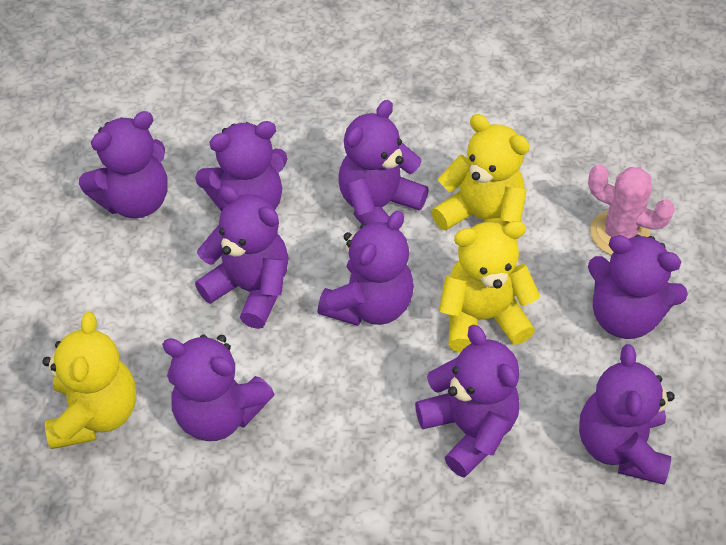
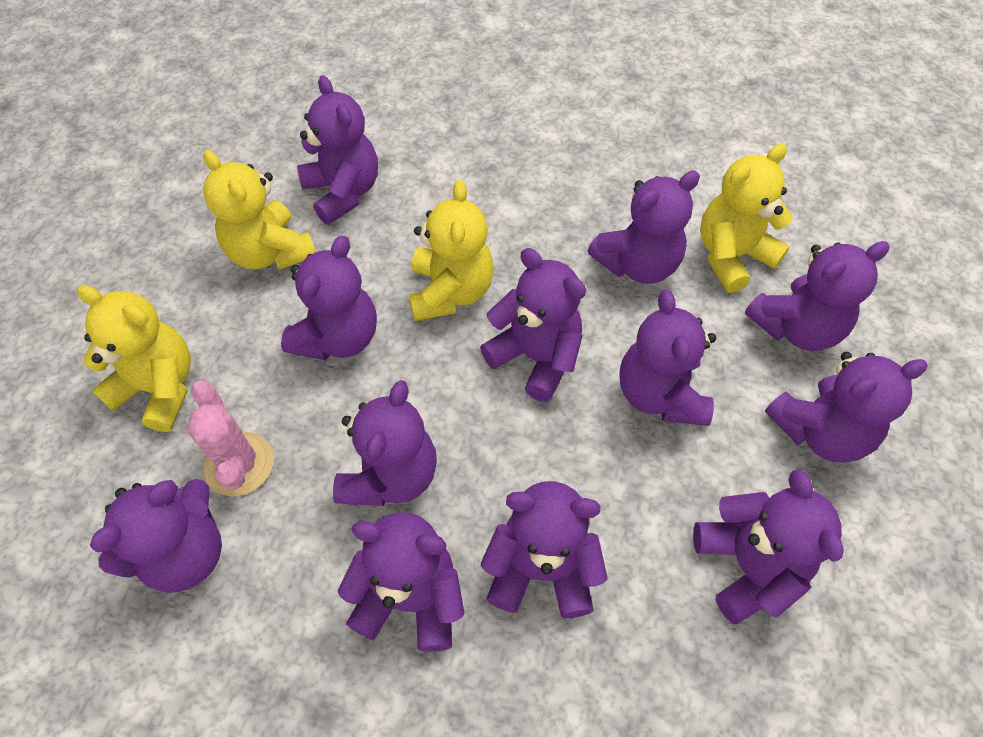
purple teddy bear: [79,111,168,218] [162,335,274,441] [195,121,288,212] [195,185,289,329] [318,210,414,326] [338,100,429,225] [415,325,520,478] [579,344,675,485] [588,235,688,339] = 9 -> [90,479,222,593] [281,236,377,360] [297,75,378,225] [333,380,437,506] [337,512,465,652] [480,248,586,402] [481,481,607,618] [588,171,700,284] [619,290,716,426] [693,469,844,624] [745,241,889,351] [765,352,928,462] = 12
yellow teddy bear: [42,312,136,449] [431,114,530,230] [439,221,540,353] = 3 -> [77,285,191,432] [203,150,316,270] [409,180,494,321] [700,143,793,293] = 4

